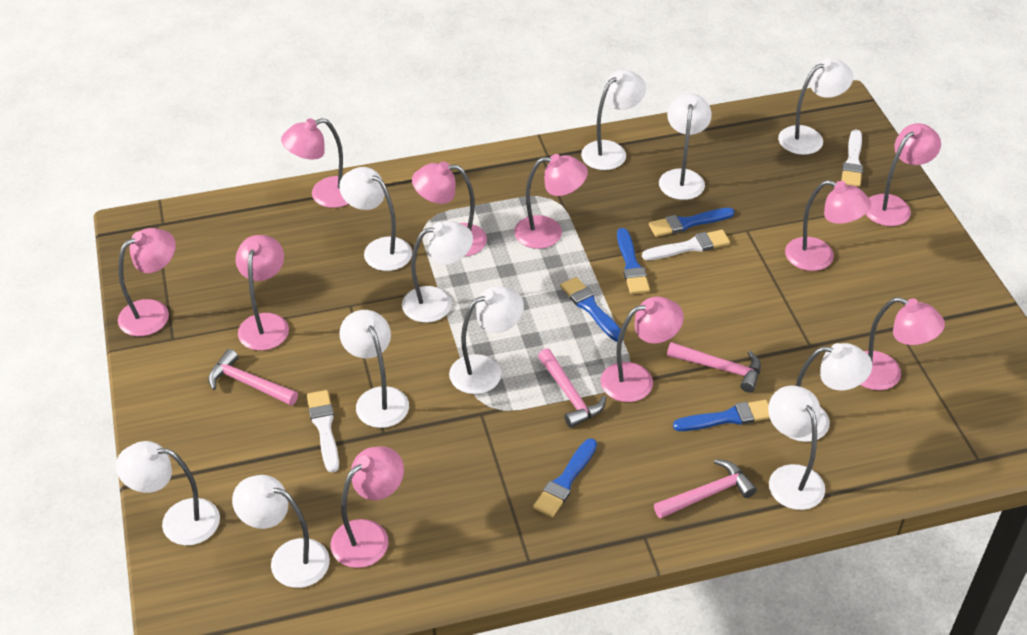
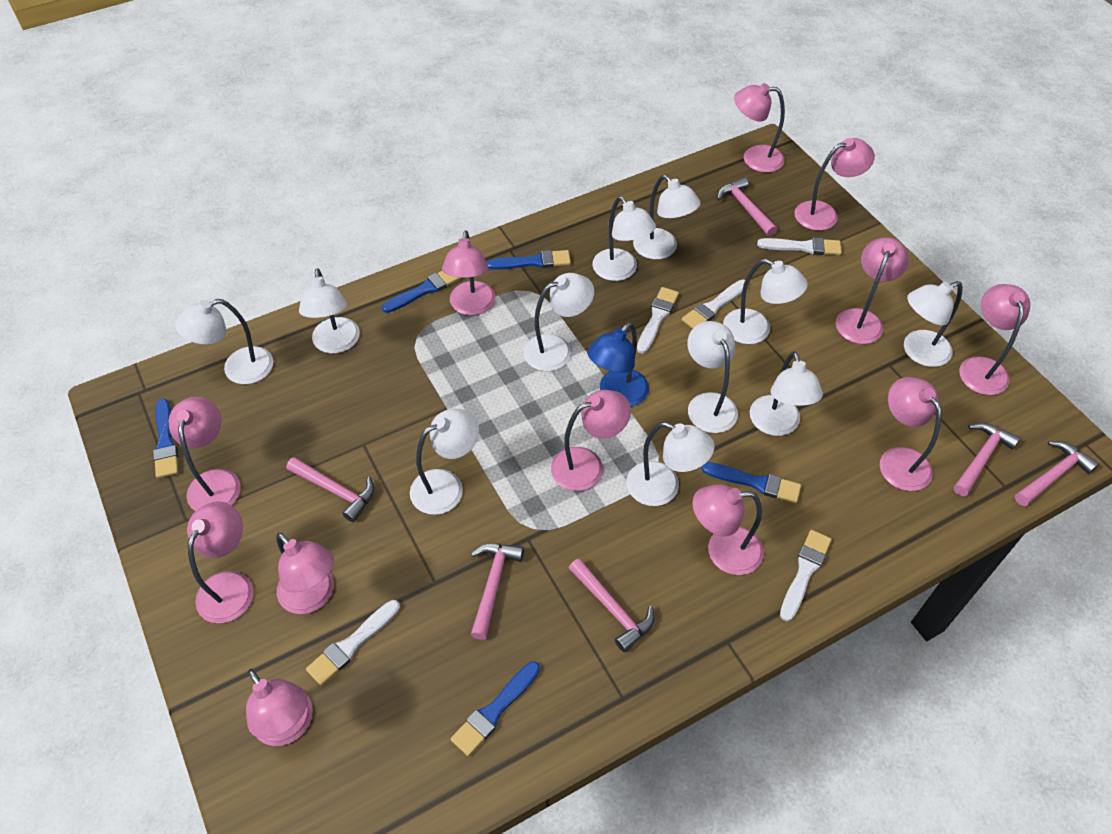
blue lamp: none = 0 -> [587,322,649,407] = 1
pink hammer: [208,349,298,405] [538,348,606,428] [654,459,757,519] [667,342,761,392] = 4 -> [286,457,374,522] [471,543,524,640] [569,558,654,652] [717,177,777,236] [954,422,1020,496] [1015,441,1099,506] = 6
pink lamp: [118,228,176,336] [236,235,289,351] [281,118,348,208] [331,446,404,568] [412,161,487,256] [514,154,588,249] [601,296,684,402] [785,180,871,271] [861,297,945,390] [866,123,941,226] = 10 -> [169,397,241,511] [187,501,253,623] [246,669,313,746] [276,533,334,614] [442,230,496,315] [551,390,631,491] [693,484,764,575] [734,83,785,173] [794,138,875,231] [836,238,909,344] [880,377,941,491] [959,284,1030,395] = 12
white brush: [307,390,339,473] [642,230,730,260] [841,130,863,187] = 3 -> [306,600,400,686] [637,287,679,354] [682,279,749,329] [757,237,842,255] [780,530,832,621] = 5

